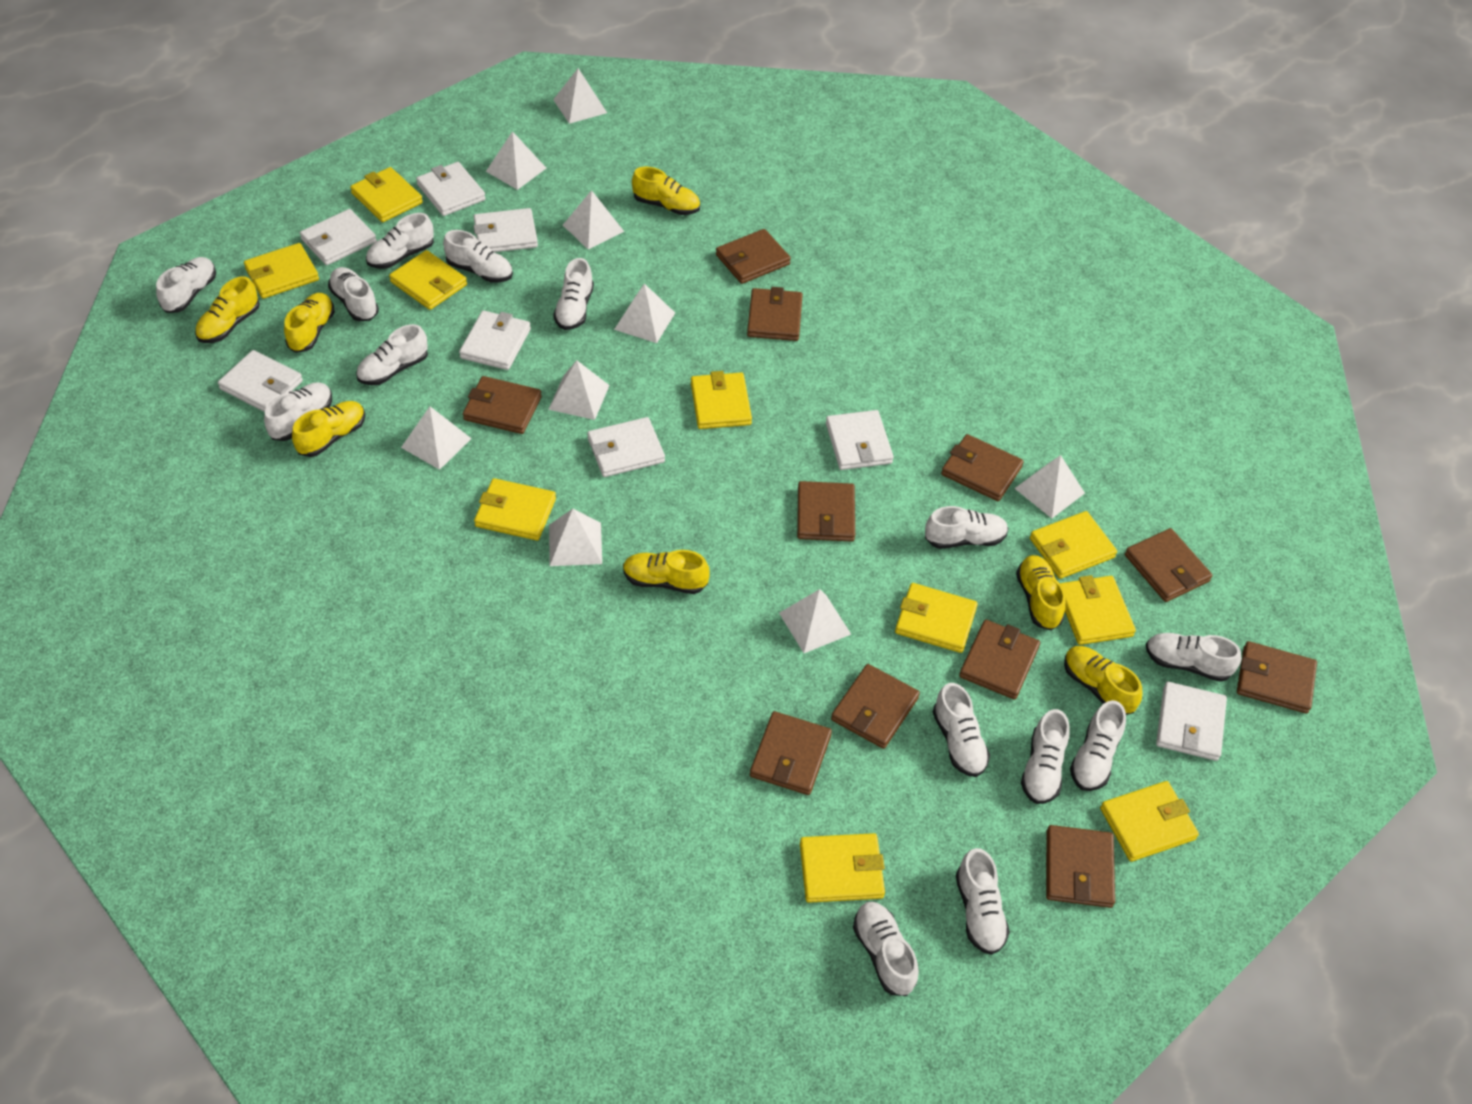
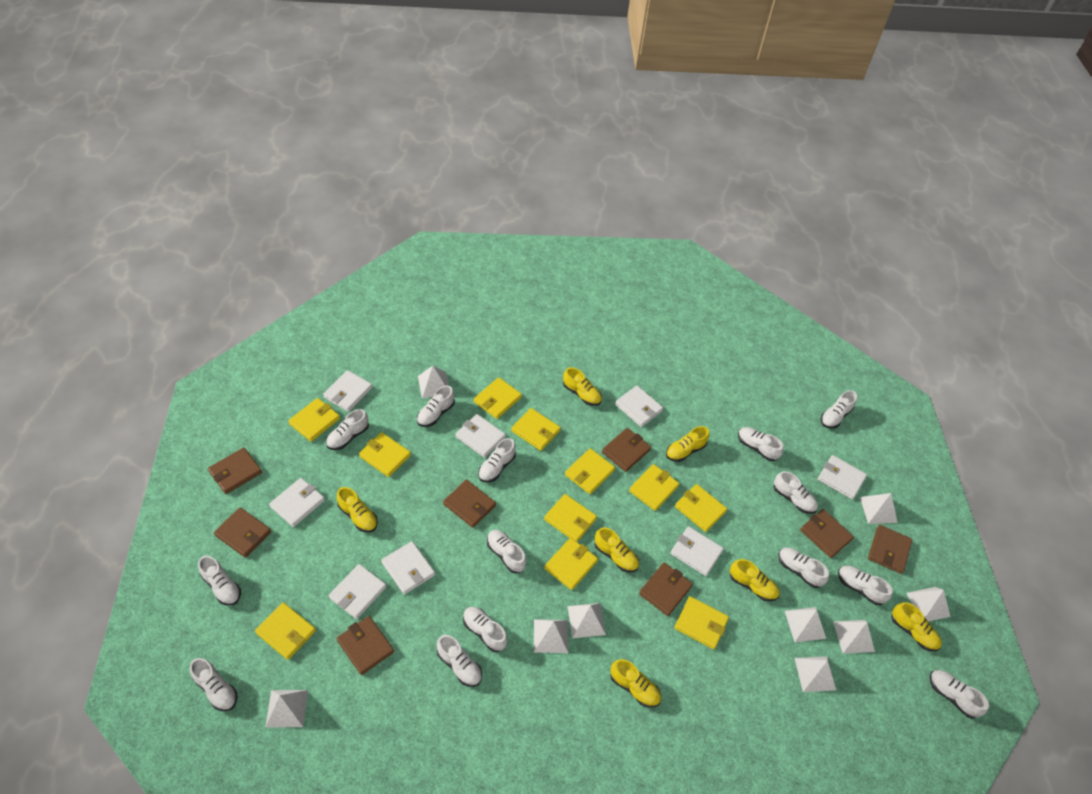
brown wallet: [463,376,542,434] [716,229,791,284] [747,287,803,341] [750,711,832,795] [797,481,855,542] [831,664,920,749] [941,434,1024,501] [959,619,1040,699] [1046,825,1115,908] [1125,528,1212,602] [1237,641,1317,714] = 11 -> [208,448,262,494] [214,507,271,558] [336,616,394,675] [443,480,496,528] [602,428,651,472] [639,562,693,616] [800,509,854,558] [868,525,912,574] = 8
yellow wallet: [244,243,319,299] [350,167,423,222] [389,250,467,310] [474,478,556,540] [691,371,752,429] [800,833,885,903] [895,583,978,653] [1030,511,1117,579] [1060,575,1136,645] [1100,781,1199,862] = 10 -> [255,603,316,660] [288,398,340,442] [359,432,411,477] [474,377,522,419] [511,408,561,451] [544,494,597,542] [544,538,598,590] [565,448,615,494] [629,464,679,511] [674,596,729,649] [675,484,727,532] = 11

